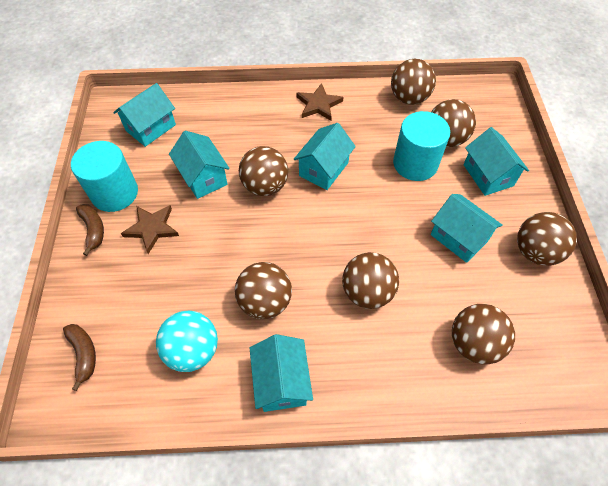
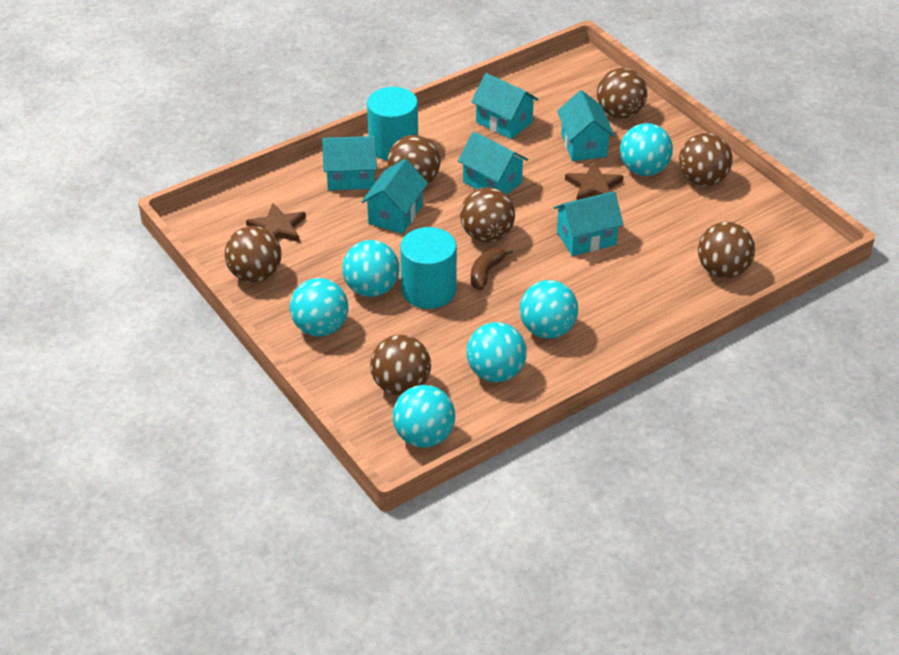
brown banana: [63,324,96,391] [76,204,104,256] = 2 -> [471,248,513,290] = 1
turquoise ball: [156,311,218,372] = 1 -> [290,278,348,336] [342,240,399,297] [393,385,455,448] [466,322,527,382] [520,280,578,339] [620,123,673,176] = 6

